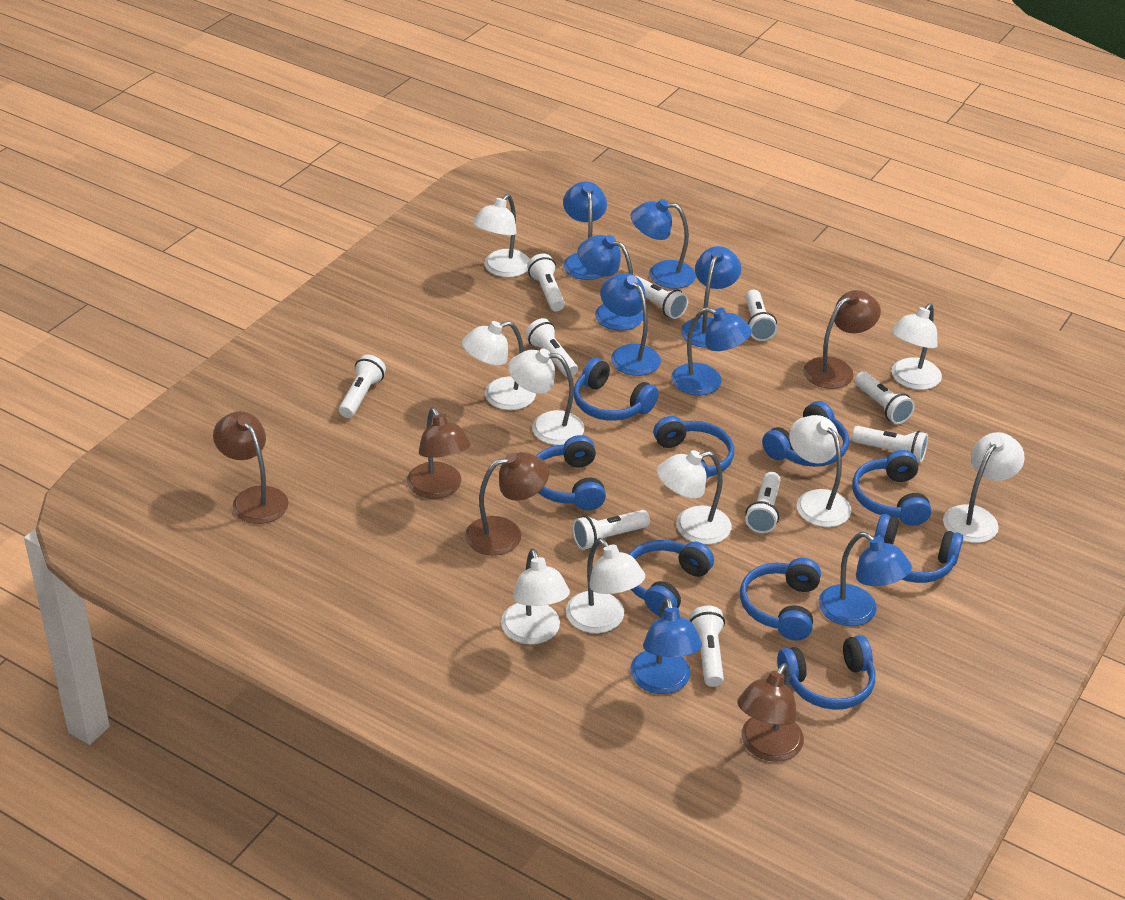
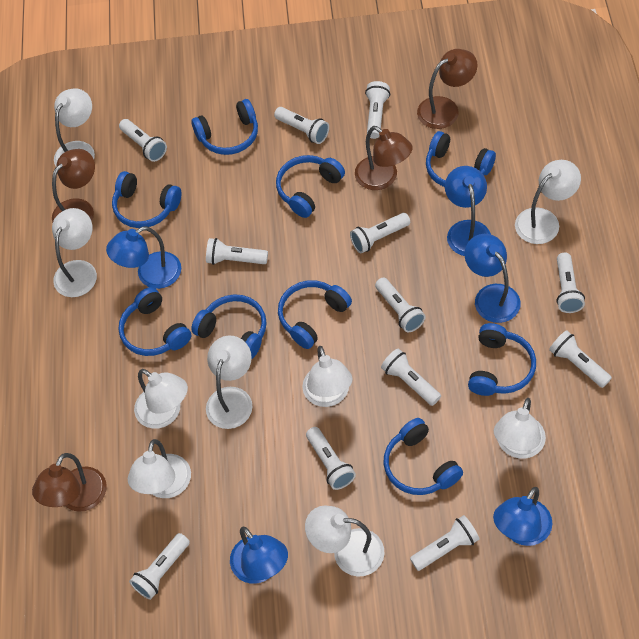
blue lamp: [563,181,607,280] [578,235,643,331] [600,273,661,376] [630,597,702,694] [631,199,696,289] [671,307,752,395] [681,246,741,348] [819,532,912,626] = 8 -> [106,226,181,289] [230,526,288,584] [445,166,491,256] [465,234,521,323] [493,487,552,546] = 5
brown lamp: [213,411,289,524] [407,407,471,499] [465,452,549,556] [737,663,804,762] [803,290,881,389] = 5 -> [32,453,107,512] [52,149,95,223] [355,126,413,190] [417,49,478,129] = 4
white flashlight: [339,354,386,418] [525,318,578,377] [527,254,565,311] [572,510,650,550] [636,276,688,319] [689,606,725,687] [745,290,777,341] [745,472,781,533] [852,426,928,463] [855,372,915,424] = 10 -> [119,119,167,162] [129,533,190,600] [206,238,268,265] [274,107,329,144] [306,427,356,490] [350,213,410,253] [365,81,390,139] [375,278,426,332] [381,348,441,406] [410,515,480,571] [549,330,612,388] [556,253,585,313] = 12

